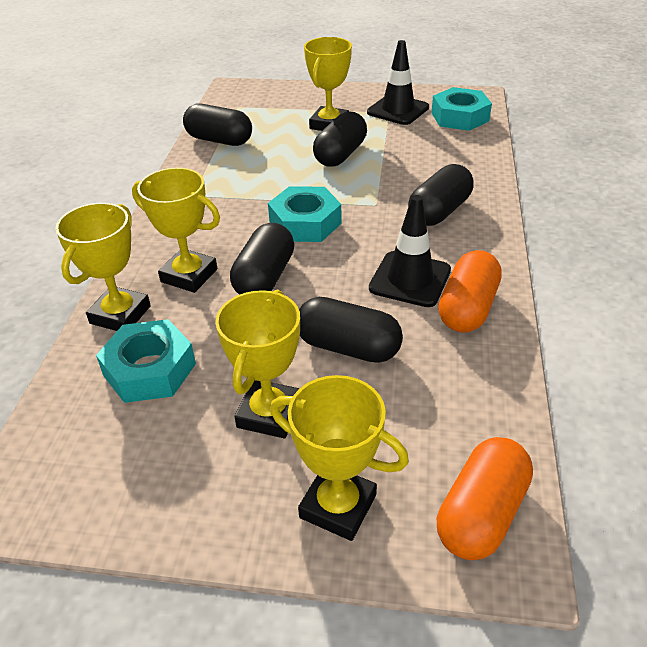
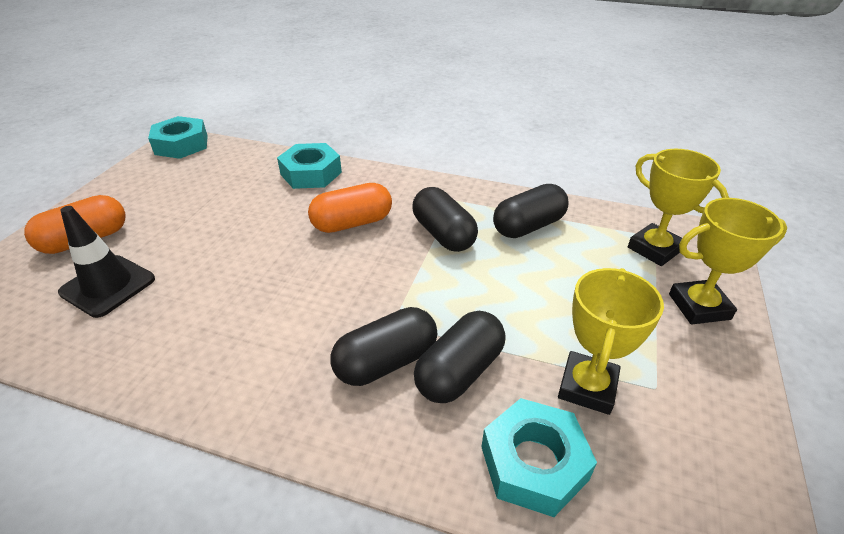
black capsule: [183,104,252,146] [230,223,294,295] [299,297,403,363] [313,111,367,167] [408,164,474,226] = 5 -> [330,307,437,386] [412,187,478,252] [414,311,505,403] [493,184,569,238] = 4
black traffic cone: [367,40,429,125] [369,195,451,307] = 2 -> [58,206,155,318] = 1
yellow trophy: [56,203,151,331] [132,168,220,293] [215,289,300,438] [270,375,409,541] [304,37,352,131] = 5 -> [558,268,664,415] [628,149,729,266] [669,198,787,324] = 3

